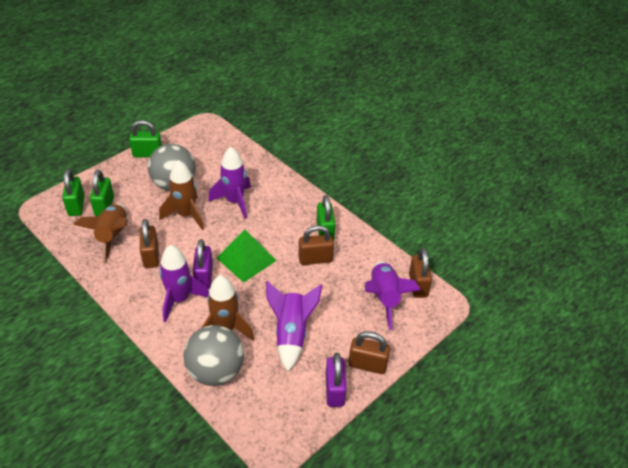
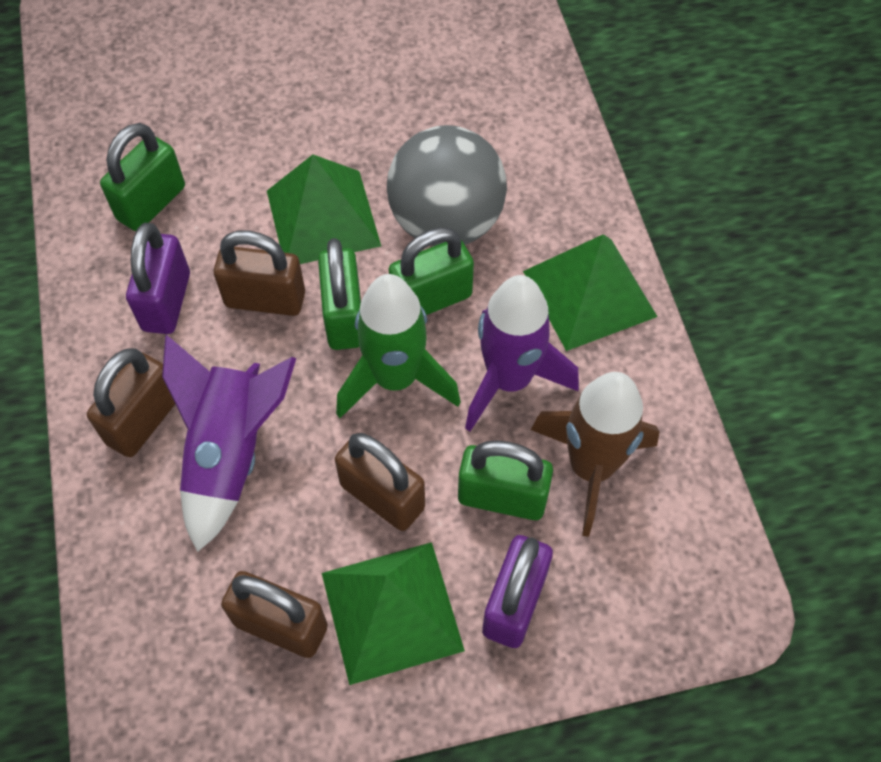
brown rocket: [73,203,128,264] [159,160,204,230] [202,275,254,341] = 3 -> [531,372,660,537] = 1
green pyramid: [217,229,277,283] = 1 -> [267,155,381,264] [322,542,465,685] [523,234,658,351] = 3
green rocket: none = 0 -> [336,274,461,418] = 1
grey ball: [148,144,196,191] [183,325,244,386] = 2 -> [387,125,507,246] = 1
purple rocket: [159,245,209,322] [208,147,251,219] [266,281,322,371] [365,261,421,330] = 4 -> [162,335,296,552] [465,275,579,431] = 2

